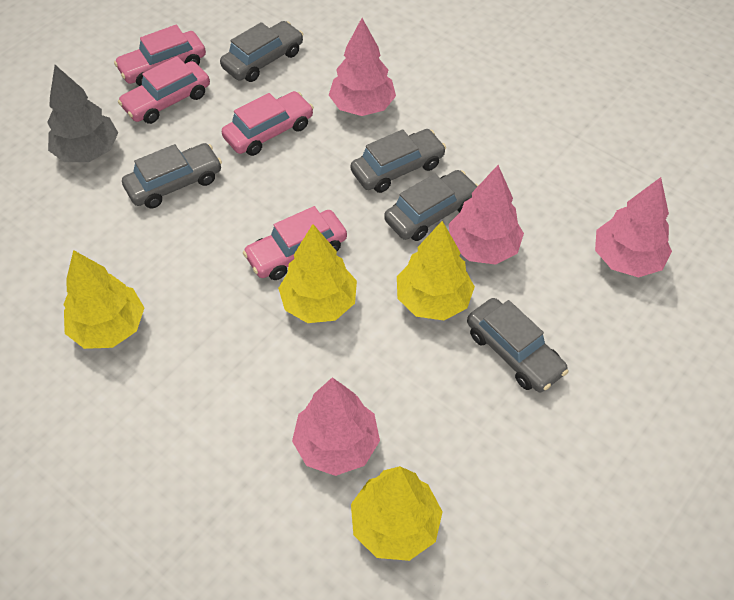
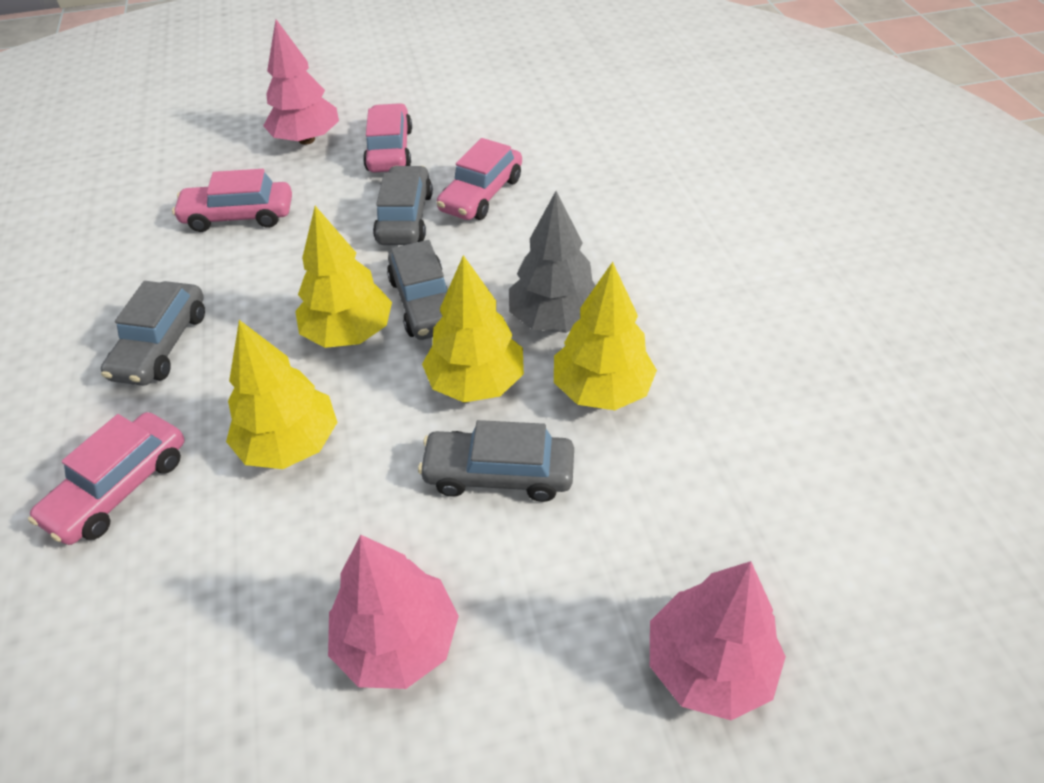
grey car: [122,143,222,208] [220,21,303,82] [351,129,446,193] [384,170,479,241] [467,298,569,392] = 5 -> [101,281,205,386] [373,166,433,245] [387,240,448,340] [418,420,574,502] = 4
pink tree: [292,377,380,476] [329,18,396,116] [449,165,524,265] [595,177,672,277] = 4 -> [263,19,339,145] [328,535,459,689] [650,561,786,720] = 3

